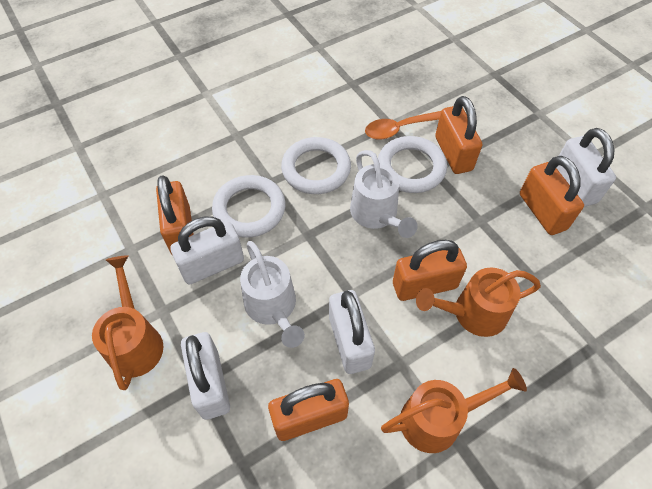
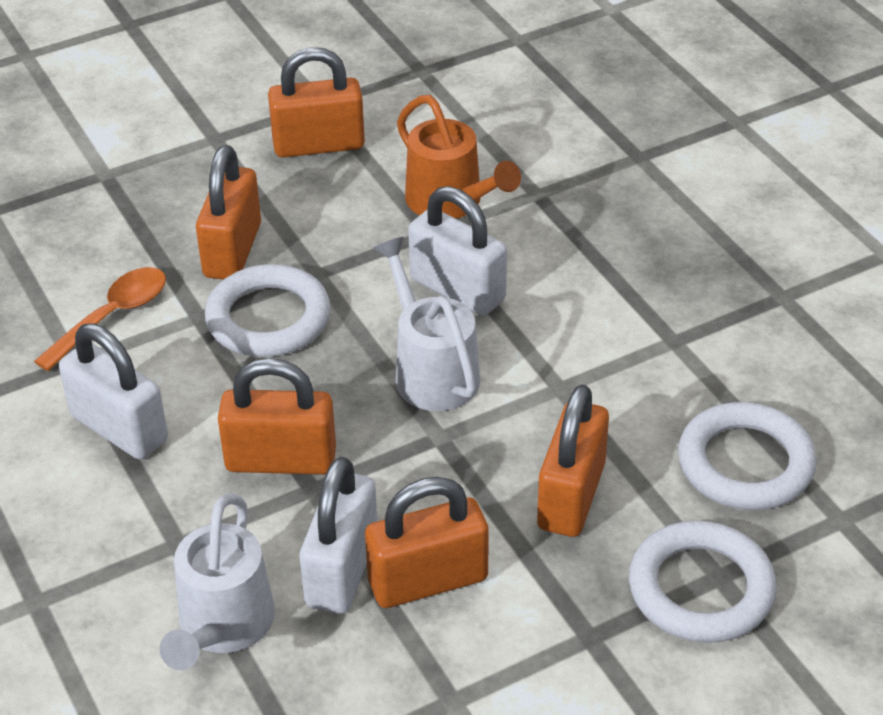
orange watering can: [92,255,163,390] [381,368,527,453] [416,267,541,337] = 3 -> [397,95,521,219] = 1
white padlock: [170,216,244,284] [181,332,230,420] [329,290,375,374] [556,128,616,207] = 4 -> [59,323,168,459] [300,457,377,614] [408,186,507,316] = 3

